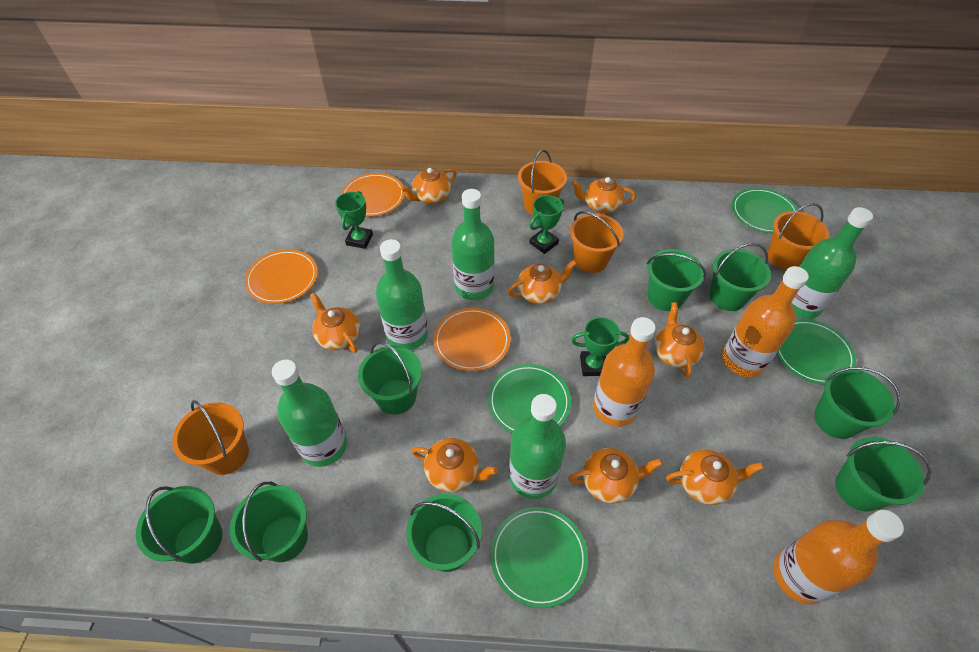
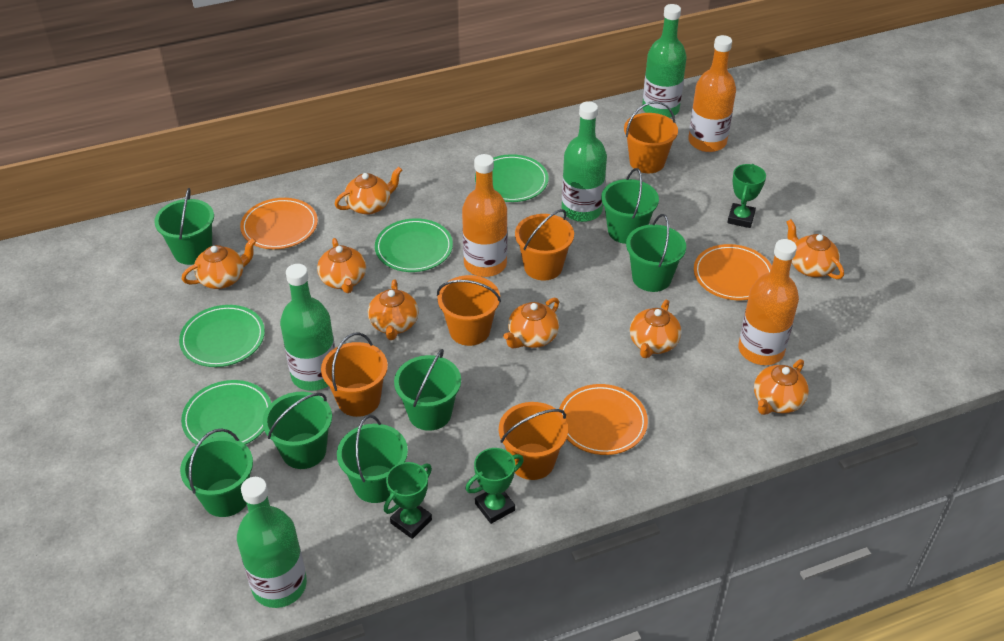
green bottle: [272,359,347,467] [376,239,428,350] [451,189,494,300] [509,394,566,499] [791,207,873,319] = 5 -> [237,477,307,608] [280,264,335,391] [562,101,607,222] [642,4,687,118] = 4
green bucket: [136,486,222,564] [230,482,308,562] [358,341,422,415] [406,494,482,572] [647,249,706,311] [710,243,771,311] [814,367,901,439] [835,437,932,511] = 8 -> [154,188,214,265] [180,428,253,517] [263,392,332,469] [337,415,408,503] [394,349,461,431] [601,168,659,244] [626,214,686,292] = 7
orange bucket: [172,400,249,475] [518,150,567,215] [570,211,624,273] [768,203,829,270] = 4 -> [321,332,388,417] [437,275,501,346] [499,402,568,480] [515,209,574,281] [624,101,678,173] = 5

